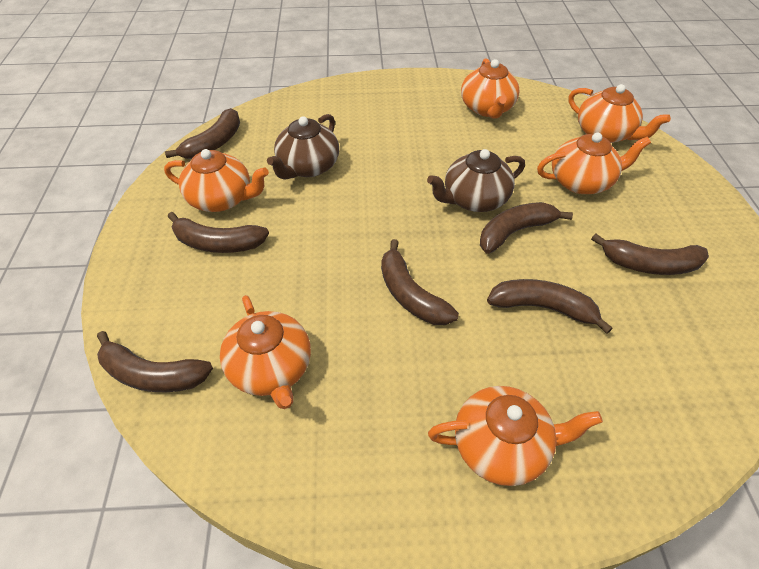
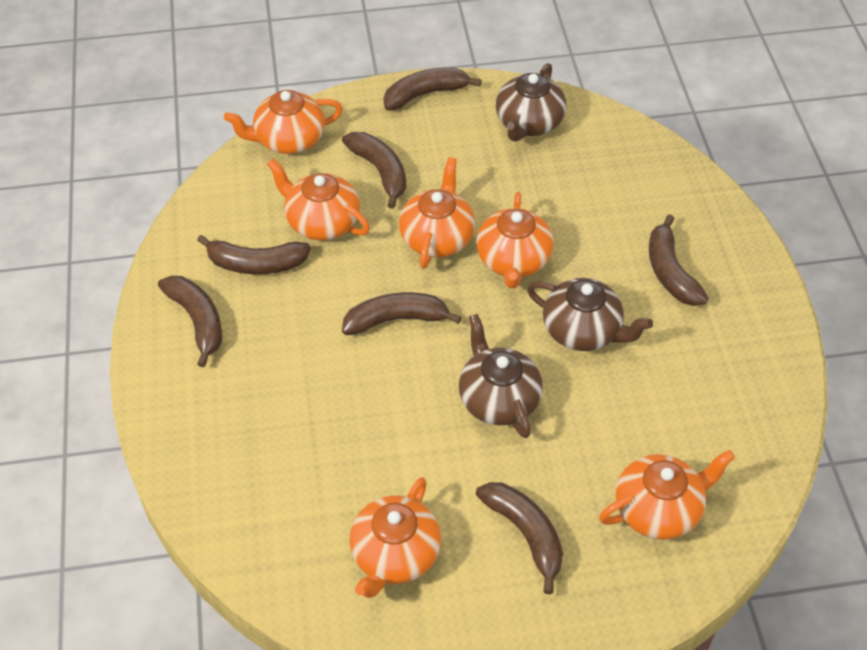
brown teapot: [267,114,339,180] [427,149,525,212] = 2 -> [459,314,543,438] [496,63,566,141] [527,278,653,351] = 3

